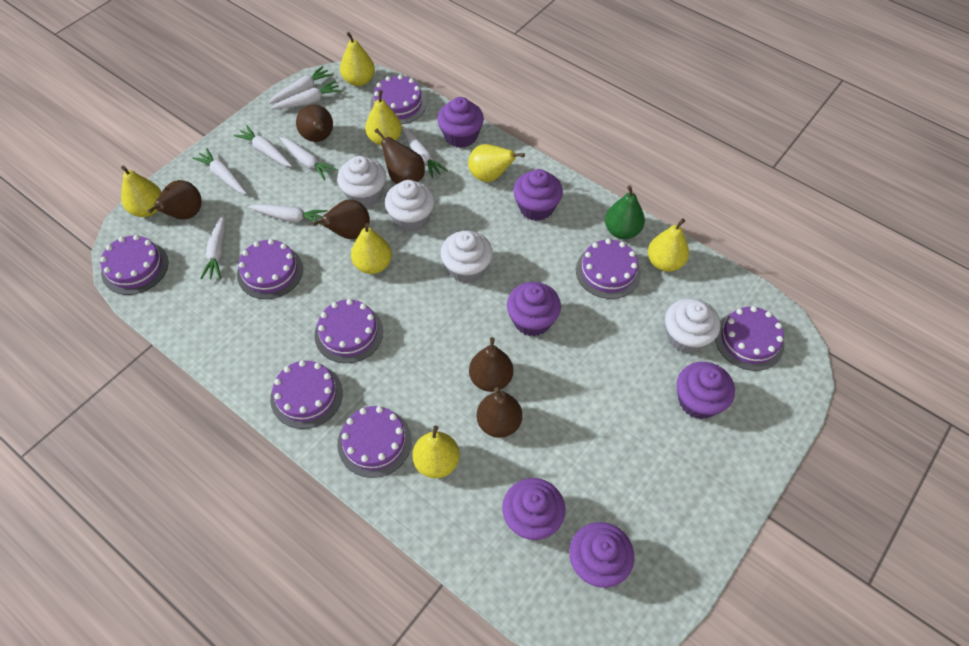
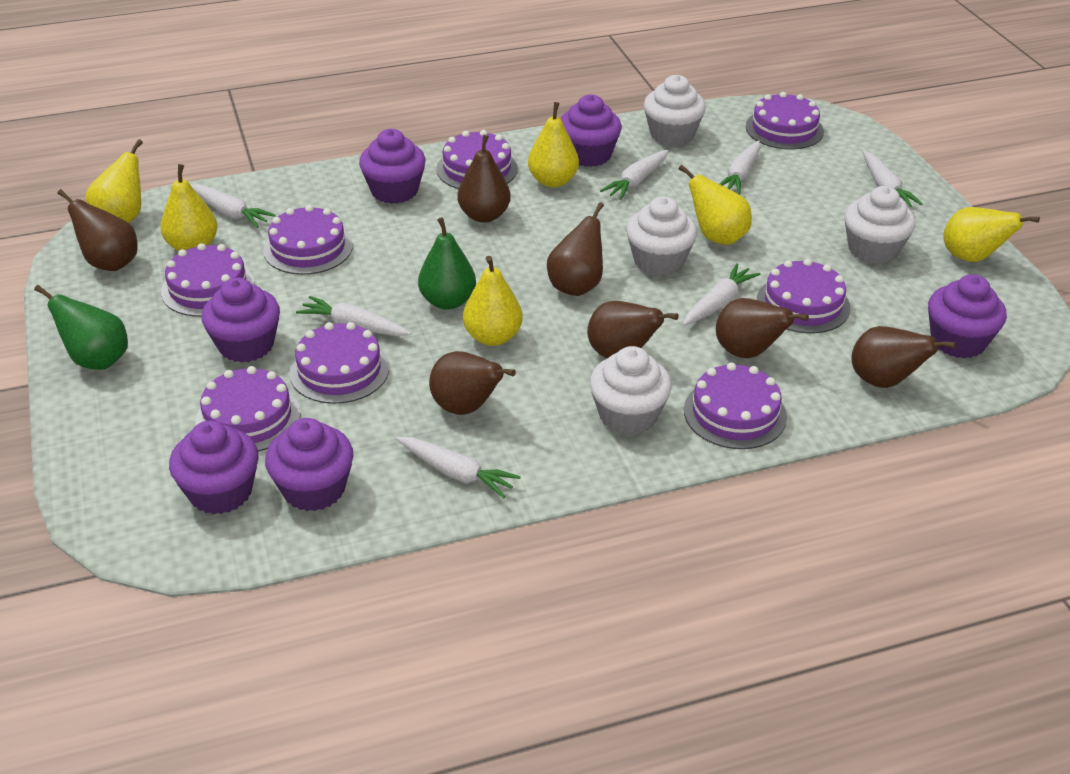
brown pear: [148,180,202,220] [296,104,333,142] [312,199,370,239] [375,129,425,184] [469,337,513,392] [477,387,522,438] = 6 -> [58,189,138,271] [429,351,516,415] [457,135,511,223] [547,202,604,296] [587,301,679,359] [716,298,809,359] [851,326,956,388] = 7
green pear: [605,185,645,239] = 1 -> [34,285,128,370] [418,217,476,310] = 2
white carrot: [192,148,247,194] [200,213,226,280] [234,125,292,167] [248,204,327,225] [269,66,333,104] [271,80,342,109] [280,137,338,181] [402,127,448,178] = 8 -> [190,184,276,228] [296,296,411,336] [396,437,521,498] [600,150,668,200] [683,263,760,326] [720,141,761,195] [863,151,923,207] = 7
yellow pear: [121,166,161,217] [340,32,375,86] [351,223,392,274] [365,90,402,146] [412,426,460,478] [468,144,525,182] [648,218,689,272] = 7 -> [86,139,143,223] [161,164,218,251] [463,256,523,346] [528,102,579,188] [679,165,752,245] [943,207,1040,262] = 6

